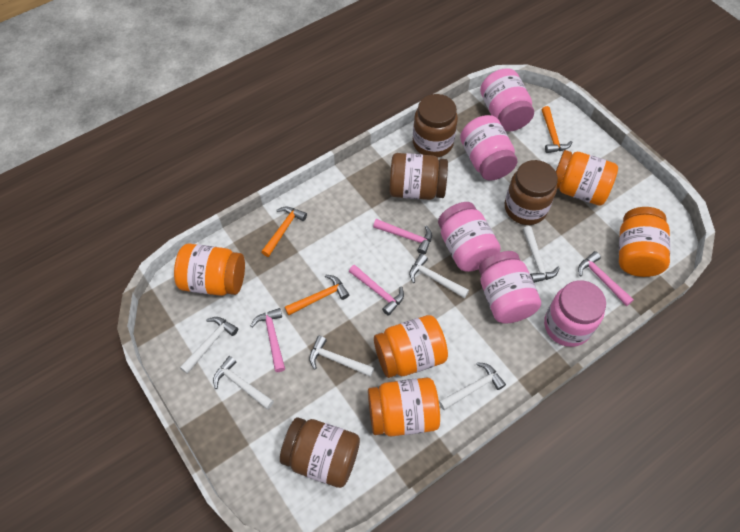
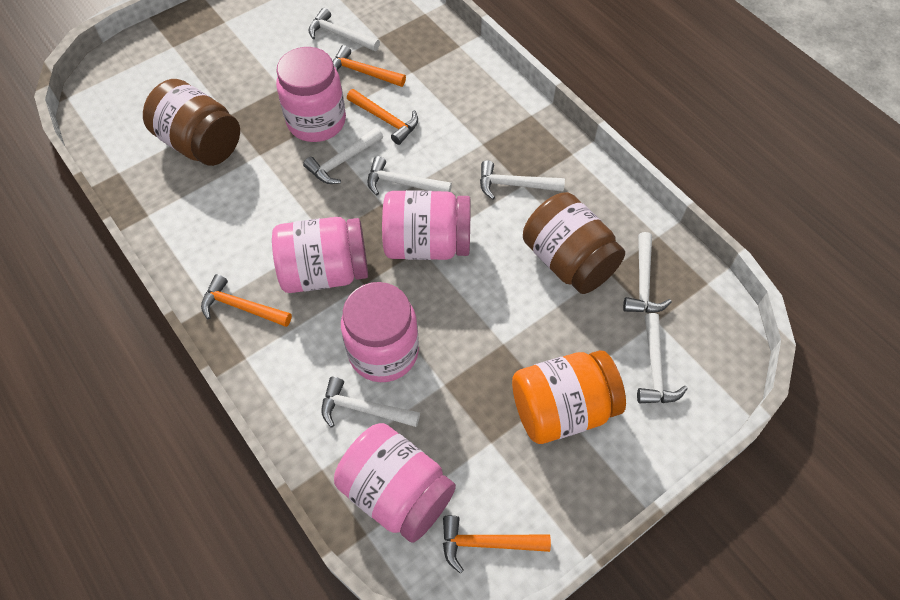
brown jar: [280,417,360,488] [389,153,448,200] [413,94,458,158] [505,160,558,225] = 4 -> [143,79,240,166] [523,192,625,294] = 2
orange hammer: [261,206,307,257] [285,275,349,315] [542,106,572,153] = 3 -> [201,274,292,327] [333,45,406,87] [347,89,418,145] [443,515,551,573] = 4
orange jar: [174,244,245,296] [368,378,440,436] [374,315,448,378] [556,150,618,206] [619,207,670,277] = 5 -> [512,350,626,444] = 1
pink hammer: [251,308,285,372] [349,265,404,316] [373,219,432,254] [578,251,634,306] = 4 -> none = 0
white hammer: [180,317,238,374] [213,356,274,410] [309,336,374,377] [409,254,469,298] [439,362,506,410] [523,226,560,283] = 6 -> [303,127,383,184] [308,8,380,51] [321,376,420,428] [367,156,452,195] [480,160,565,199] [623,232,672,313] [637,313,688,403] = 7

